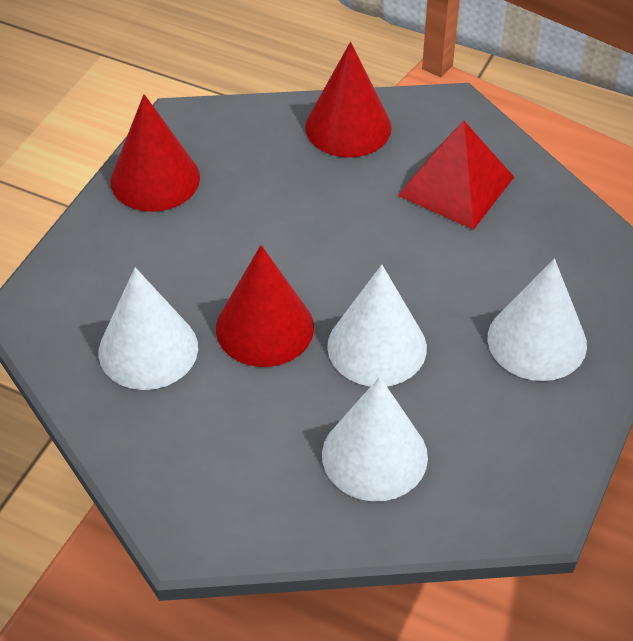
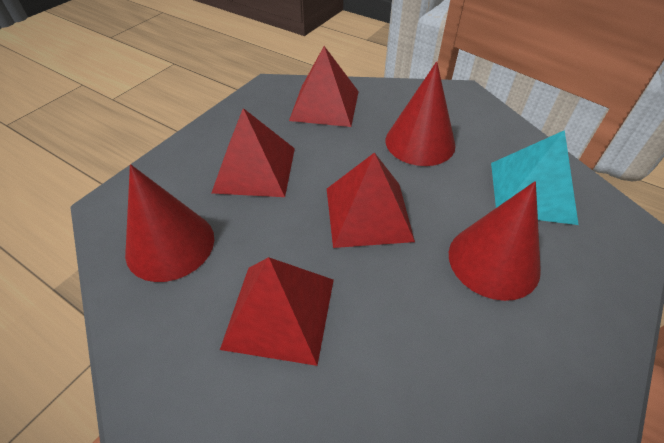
red pyramid: [397,121,514,230] = 1 -> [212,108,295,197] [220,257,334,366] [289,46,359,127] [327,152,415,248] = 4
turquoise pyramid: none = 0 -> [491,130,579,225] = 1
white cone: [98,267,198,390] [322,377,428,502] [327,265,427,387] [488,259,587,381] = 4 -> none = 0

